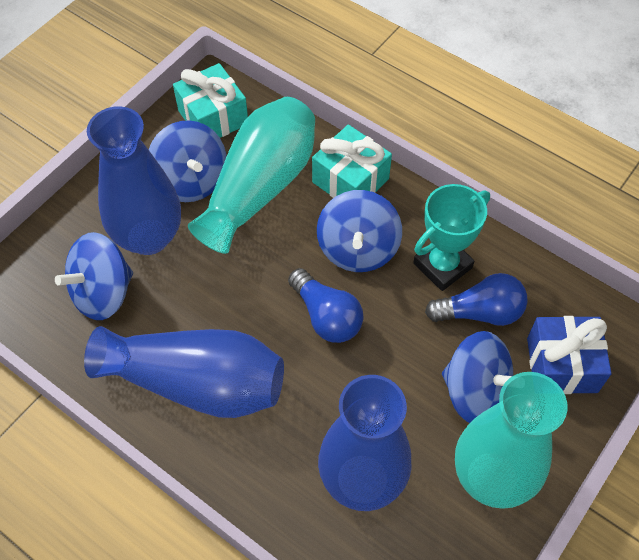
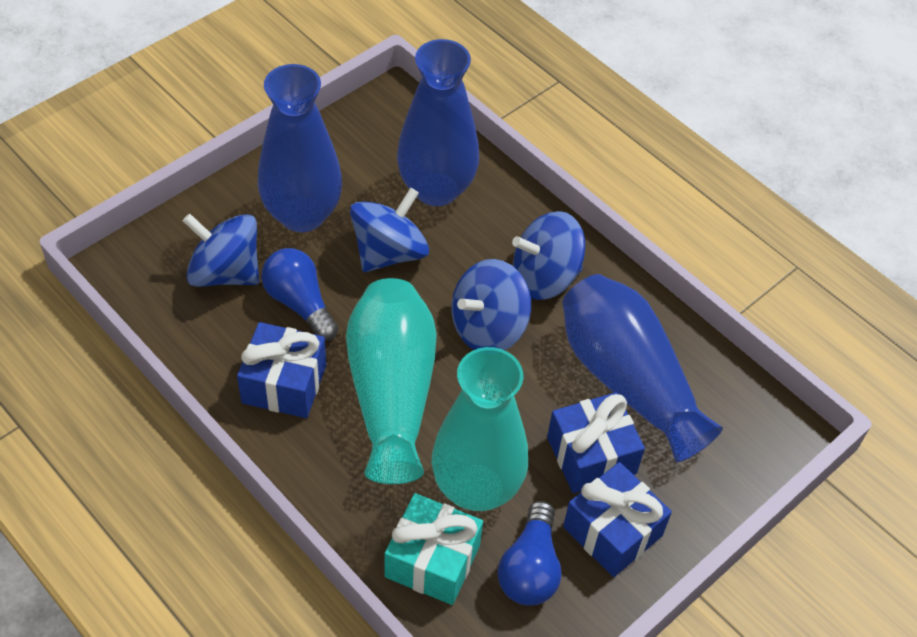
blue gift: [527,316,611,394] = 1 -> [237,322,326,418] [547,392,645,493] [563,462,672,577] = 3
turquoise gift: [173,63,248,138] [312,125,392,198] = 2 -> [385,493,483,605] = 1
turquoise trophy: [413,184,490,291] = 1 -> none = 0

